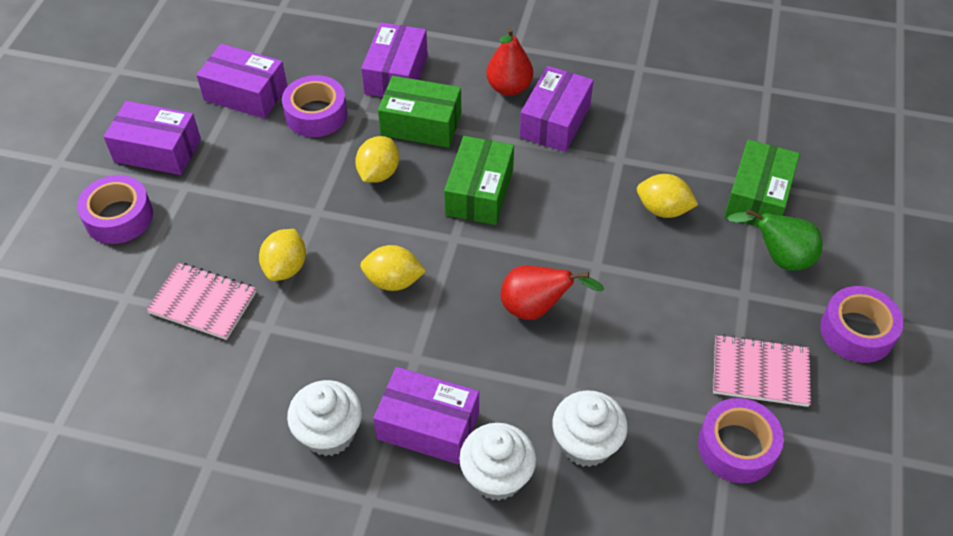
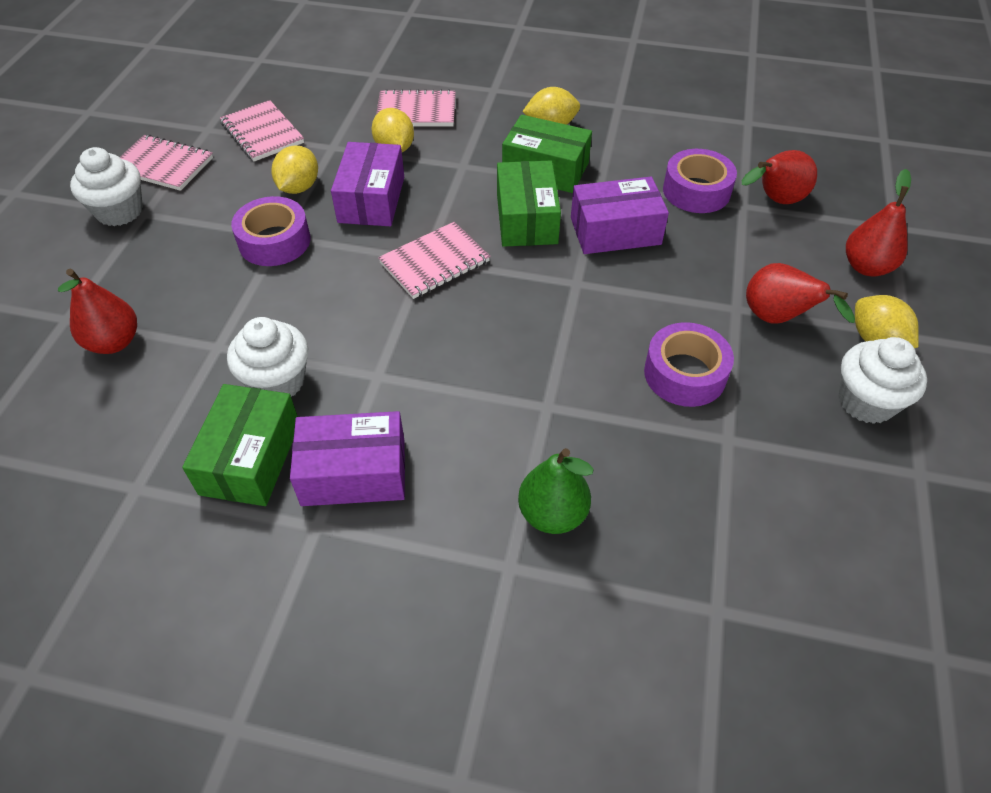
pink notebook: [146,262,256,340] [713,334,811,407] = 2 -> [120,135,213,191] [220,100,304,161] [376,89,456,126] [378,221,490,299] = 4
purple box: [104,101,201,175] [196,44,287,119] [361,23,428,97] [373,367,479,465] [519,66,594,152] = 5 -> [290,411,405,506] [331,142,404,226] [571,177,669,254] = 3
purple tape: [77,175,153,244] [282,75,347,137] [698,398,784,483] [820,286,904,363] = 4 -> [231,196,310,266] [644,322,734,407] [663,149,737,213] = 3
red pear: [486,28,533,96] [501,265,604,320] = 2 -> [58,269,137,354] [742,150,817,204] [746,263,855,324] [846,169,911,276] = 4

